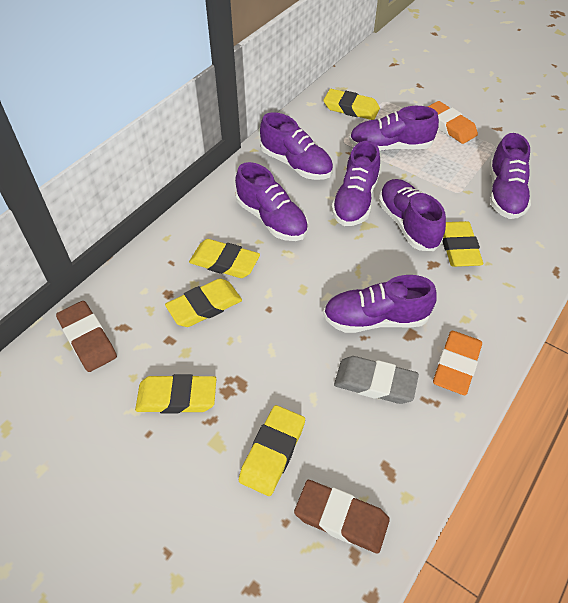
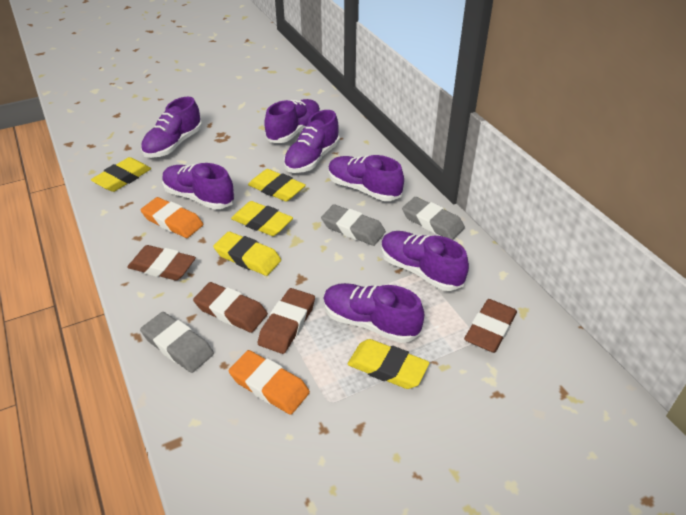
brown eraser: [56,301,117,372] [294,480,390,554] = 2 -> [127,245,196,281] [193,282,268,333] [258,288,315,354] [464,299,517,353] = 4
grey eraser: [334,356,419,404] = 1 -> [140,312,214,373] [321,204,386,246] [402,197,465,240] = 3
yellow eraser: [135,374,216,414] [165,278,242,327] [189,239,260,278] [239,405,305,496] [323,89,380,120] [442,221,483,267] = 6 -> [91,157,151,192] [213,231,281,276] [231,201,293,236] [248,169,306,201] [348,339,430,389] = 5

